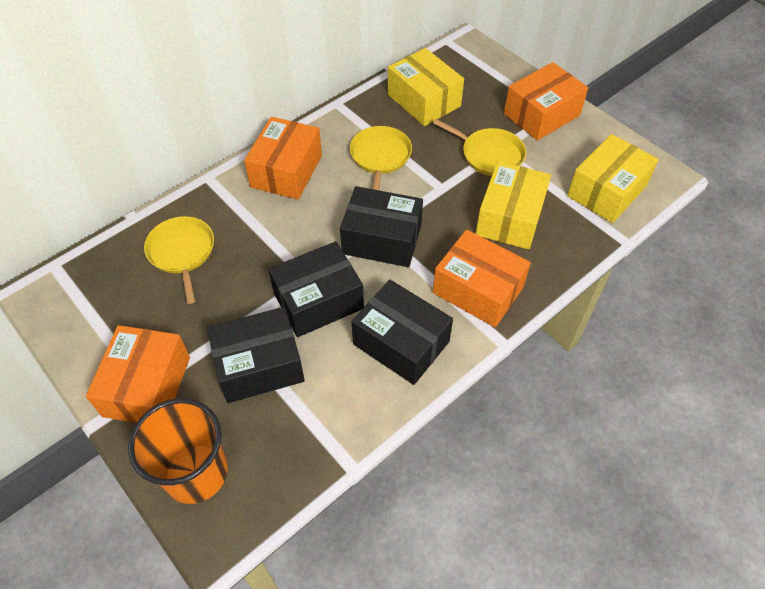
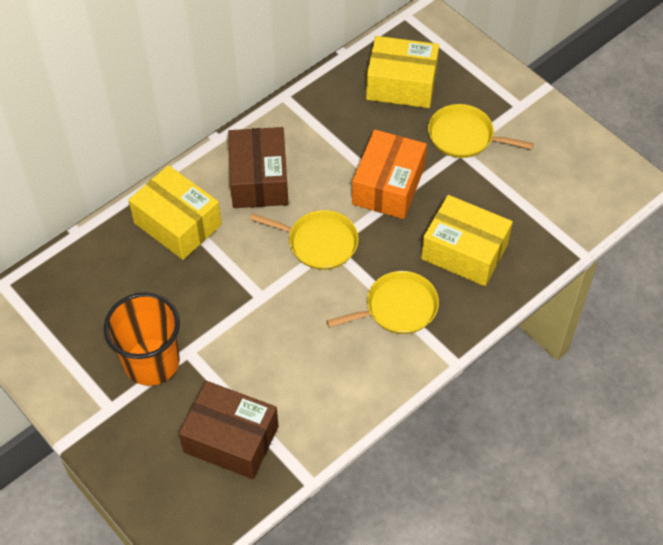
black box: [207,307,305,403] [268,241,364,337] [340,186,423,267] [351,280,453,385] = 4 -> none = 0
brown box: none = 0 -> [179,381,279,479] [228,127,288,208] = 2
orange box: [86,325,190,423] [244,117,322,199] [433,230,531,327] [504,62,588,141] = 4 -> [352,129,427,219] = 1

